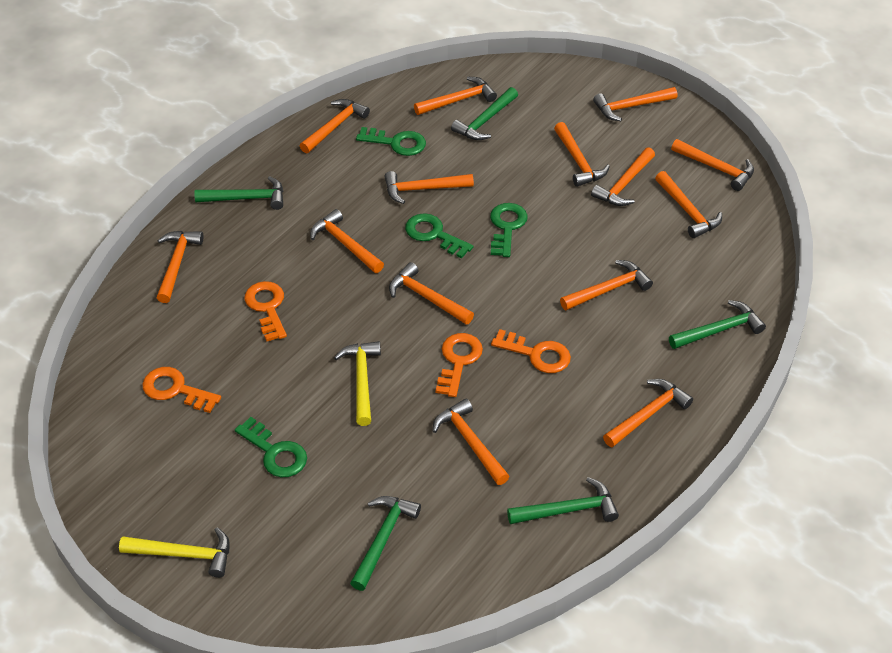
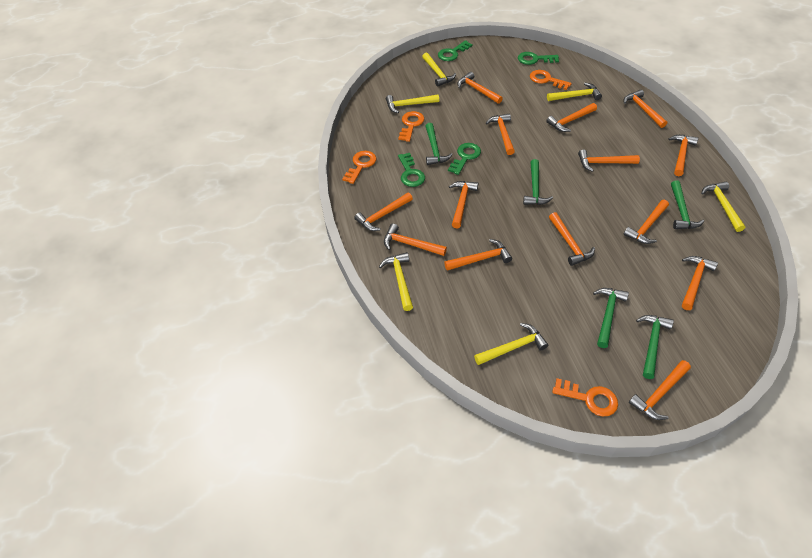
yellow hammer: [119,527,230,578] [334,341,381,426] = 2 -> [379,252,413,311] [386,95,439,113] [422,52,456,87] [474,323,548,365] [547,83,602,101] [701,182,745,232] = 6

